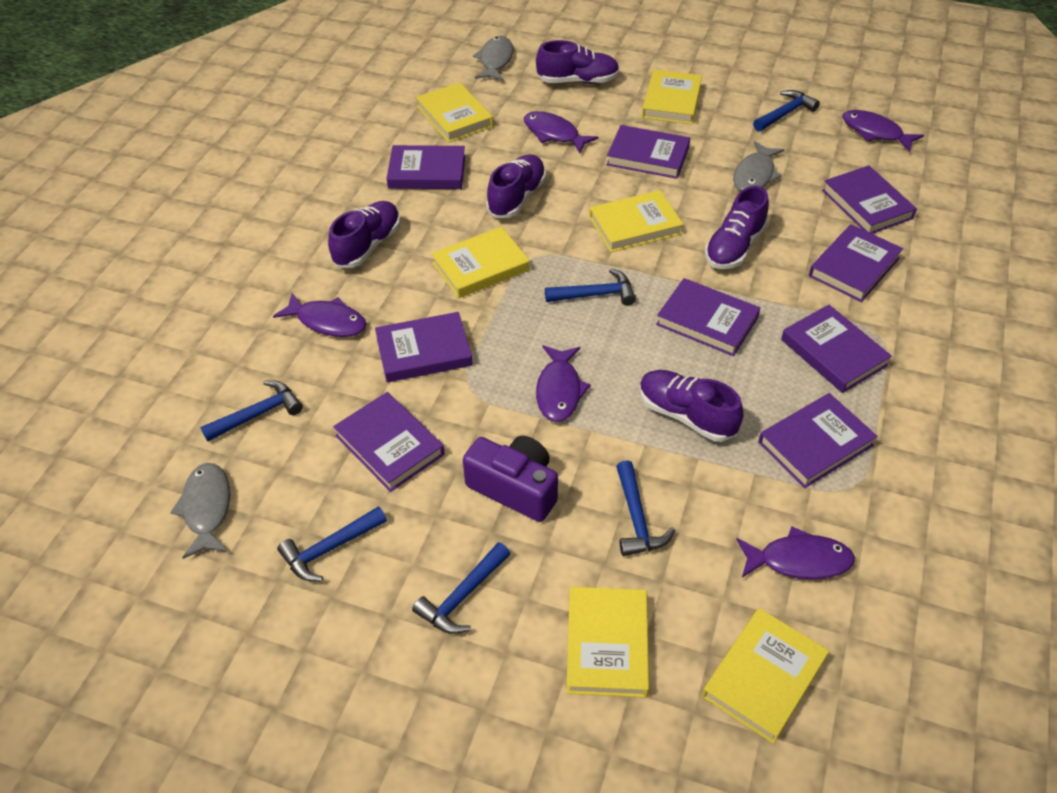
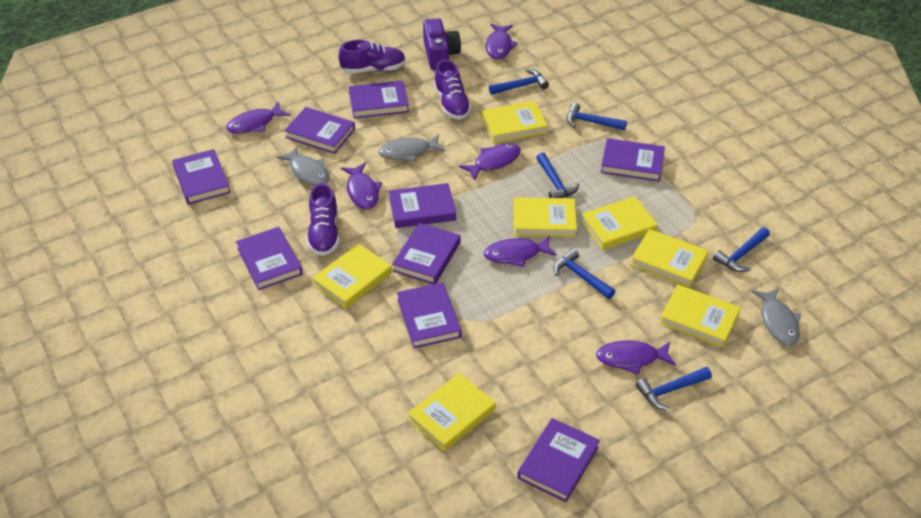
purple fish: [273,293,366,337] [524,111,598,153] [536,345,591,422] [736,526,855,579] [842,110,924,152] = 5 -> [226,102,290,134] [341,163,382,209] [459,143,521,181] [484,235,557,267] [486,24,518,59] [596,341,676,375] = 6
purple shoe: [328,201,401,268] [486,154,546,218] [536,40,620,84] [639,370,744,442] [705,186,769,269] = 5 -> [307,183,339,256] [339,40,406,74] [434,59,471,120] = 3
yellow book: [416,82,493,142] [431,227,530,298] [566,587,649,697] [589,190,684,252] [642,69,702,124] [702,608,829,744] = 6 -> [312,243,392,309] [408,373,496,452] [481,101,548,143] [513,197,577,237] [581,196,658,250] [630,229,709,288] [659,285,741,348] = 7

